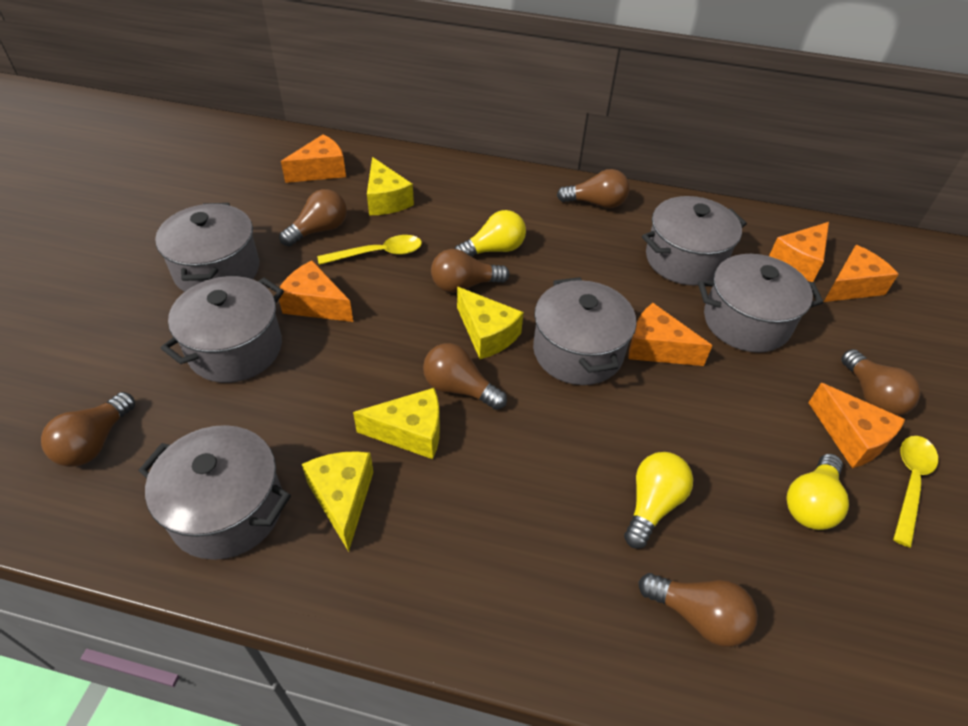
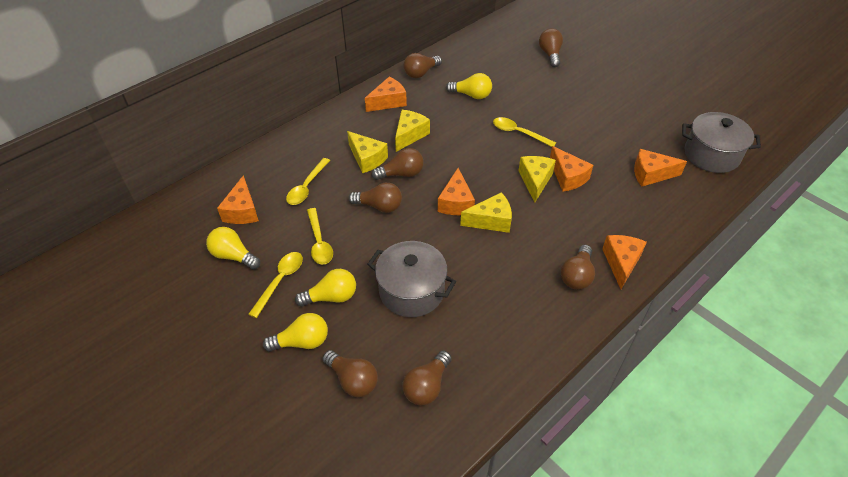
grey pot: [139,425,291,560] [155,203,259,292] [161,276,284,383] [533,277,636,385] [642,196,747,286] [698,254,823,353] = 6 -> [367,241,456,317] [682,112,761,173] = 2
yellow light bulb: [455,210,526,257] [624,452,693,549] [786,454,849,530] = 3 -> [206,227,260,270] [263,313,328,352] [295,269,356,307] [446,73,492,99] = 4
yellow spoon: [317,235,422,265] [893,436,938,548] = 2 -> [248,252,303,318] [286,158,330,205] [307,208,333,265] [493,117,556,147] = 4

